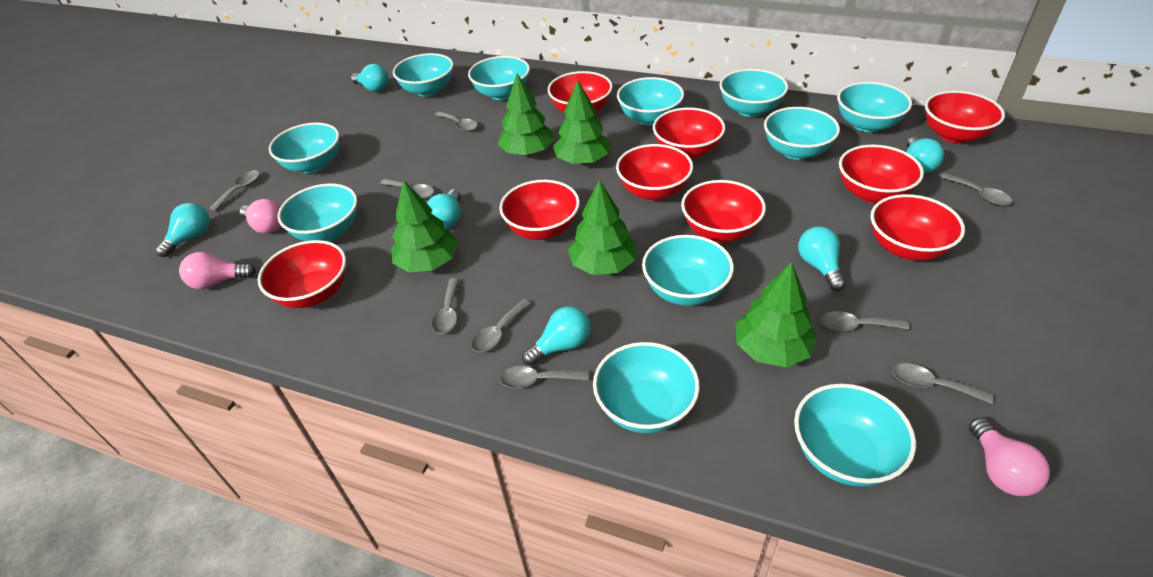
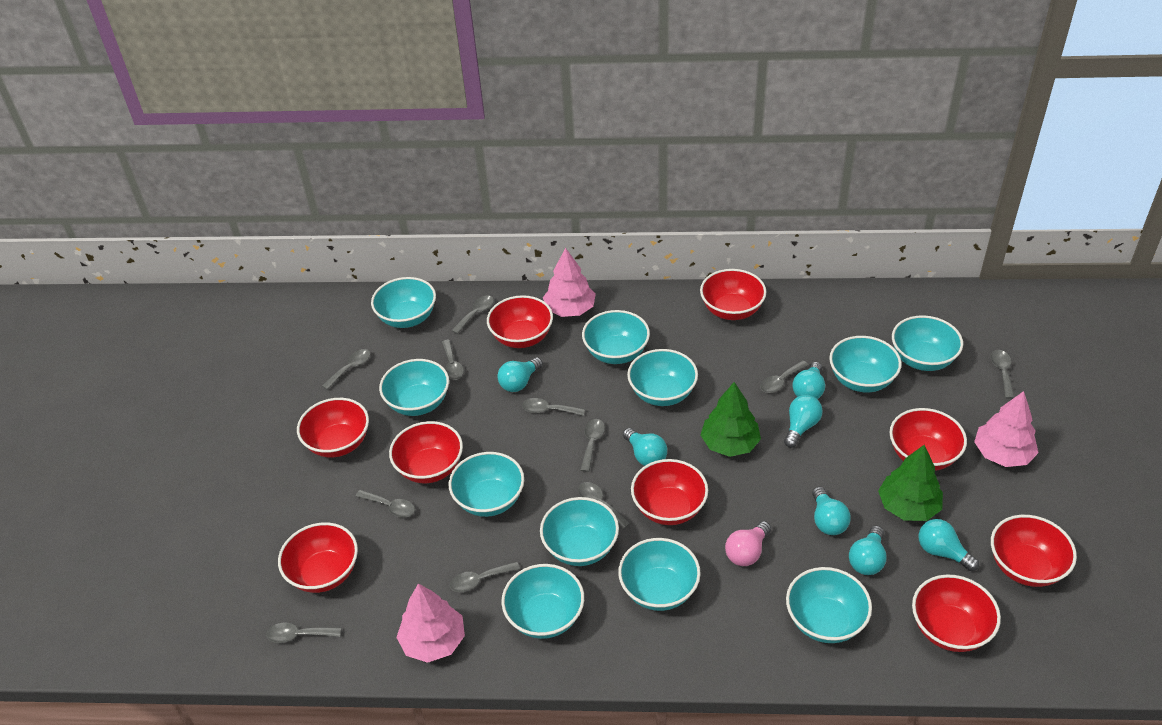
green tree: [391,180,458,272] [498,73,554,156] [553,80,611,164] [568,180,637,275] [735,262,817,367] = 5 -> [700,382,761,457] [878,445,943,521] = 2
grey spoon: [209,170,260,211] [380,179,434,199] [432,278,459,334] [435,111,478,131] [471,299,531,352] [500,366,588,388] [821,311,909,332] [892,363,993,404] [939,172,1012,206] = 9 -> [266,623,341,643] [322,349,370,390] [355,490,415,518] [442,340,464,380] [450,562,520,592] [451,295,494,334] [522,398,585,416] [578,482,630,529] [581,419,605,472] [760,360,809,393] [991,350,1015,399] = 11
pink light bulb: [179,252,256,289] [239,199,281,234] [969,418,1050,496] = 3 -> [725,521,771,566] = 1
pink tree: none = 0 -> [396,583,465,663] [543,248,596,317] [974,391,1039,467] = 3
turquoise light bulb: [155,203,210,257] [351,64,389,92] [427,189,461,229] [522,306,591,366] [798,226,846,291] [906,137,944,173] = 6 -> [497,357,543,392] [623,428,667,466] [784,395,823,448] [792,362,825,399] [812,487,851,535] [849,525,887,575] [918,519,979,571] = 7

